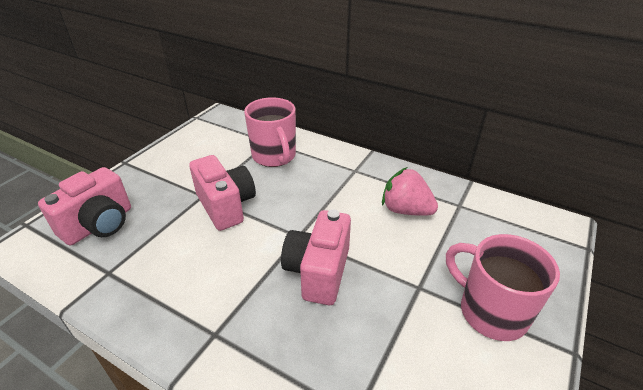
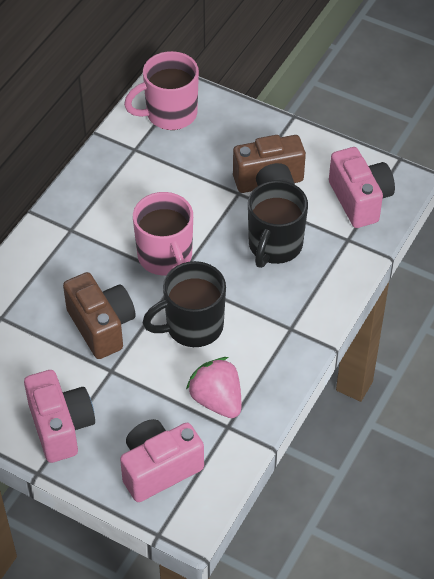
black mug: none = 0 -> [142,261,226,347] [248,180,308,268] = 2
brown camera: none = 0 -> [63,272,135,359] [233,135,306,193] = 2

